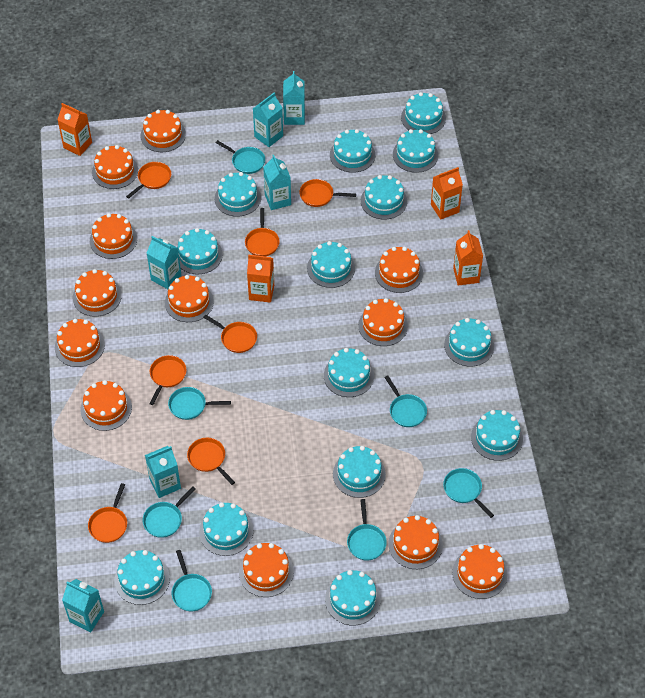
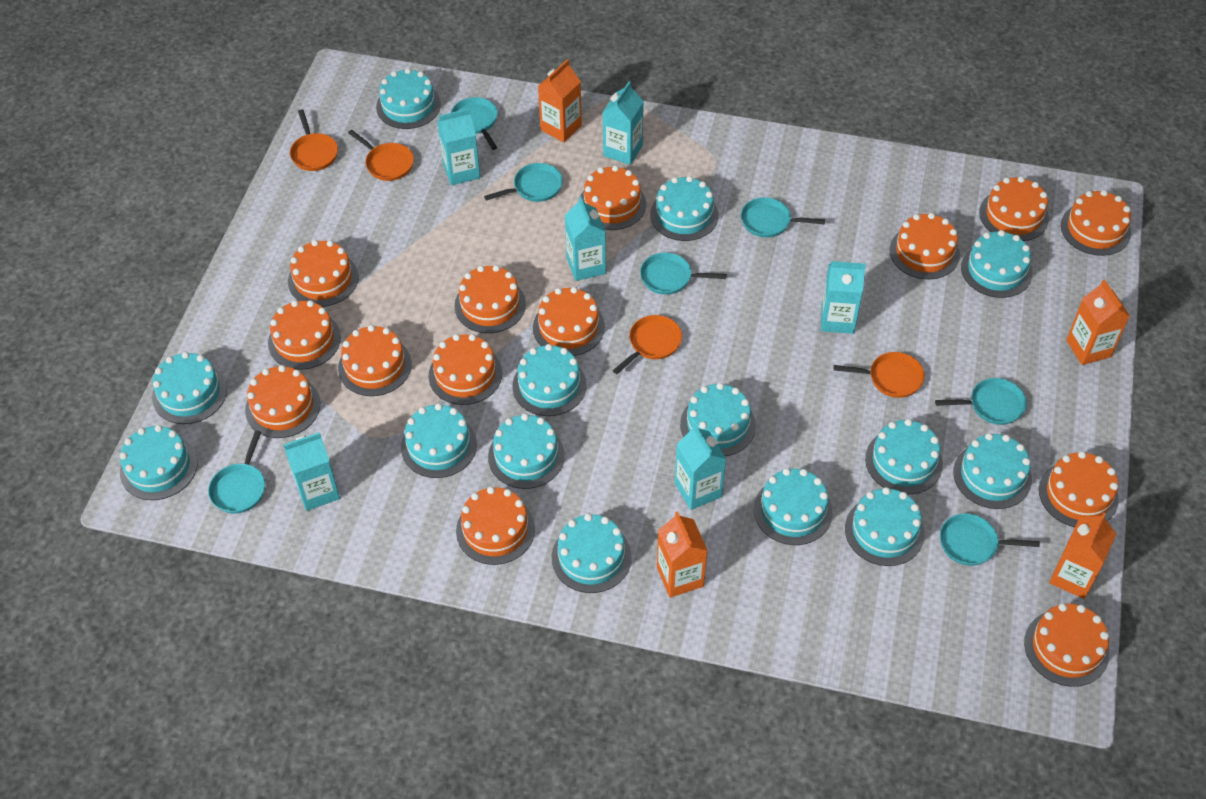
orange cake: [55,319,105,367] [73,269,122,317] [81,380,132,431] [90,213,137,259] [92,145,138,189] [141,110,186,152] [165,275,214,322] [239,543,294,597] [358,298,408,346] [375,247,423,293] [388,515,443,569] [452,544,508,599] = 12 -> [245,365,320,438] [268,300,341,370] [288,240,359,307] [338,325,412,396] [429,334,502,405] [454,265,526,333] [456,486,535,565] [533,287,605,356] [581,165,646,230] [889,213,960,279] [979,176,1049,241] [1024,603,1109,687] [1039,451,1119,527] [1061,190,1131,256] = 14
orange pan: [88,483,127,543] [126,162,171,198] [149,355,186,405] [187,438,235,485] [203,314,257,353] [245,208,280,256] [299,179,356,207] = 7 -> [290,109,338,171] [348,130,414,181] [613,315,682,374] [834,352,925,398] = 4

